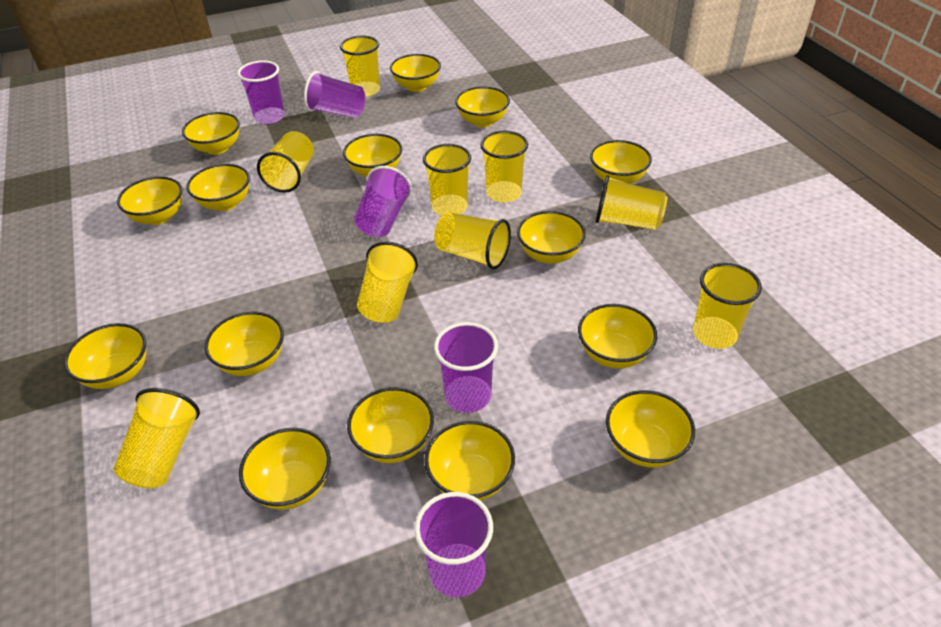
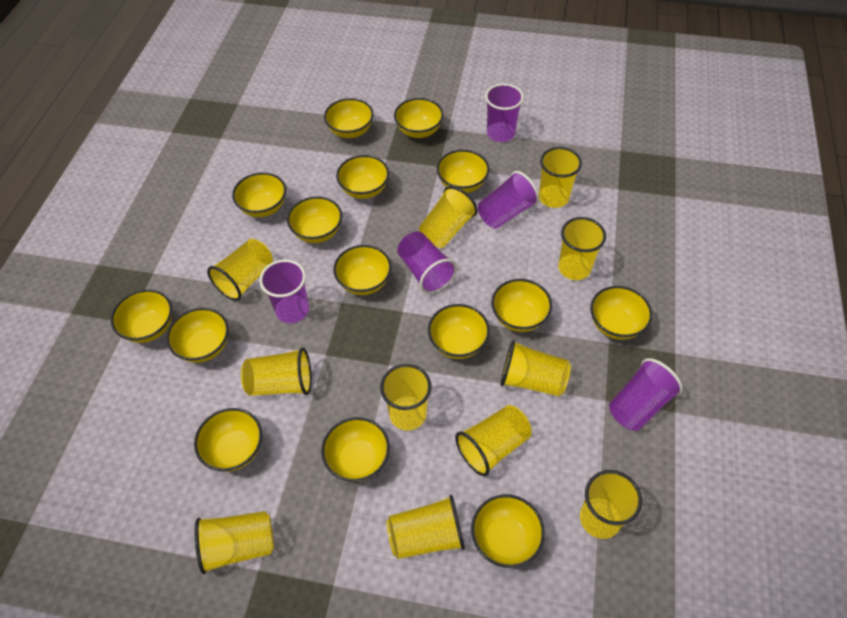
yellow cup: [114,388,200,488] [257,131,314,193] [340,36,380,97] [357,241,418,323] [423,144,471,216] [434,212,511,269] [480,131,528,203] [596,175,668,230] [693,263,762,349] = 9 -> [195,511,274,574] [207,239,273,301] [241,348,312,396] [380,364,431,431] [386,495,465,559] [419,186,478,248] [455,405,531,476] [500,340,571,396] [539,147,582,208] [558,217,606,280] [580,470,642,539] = 11

